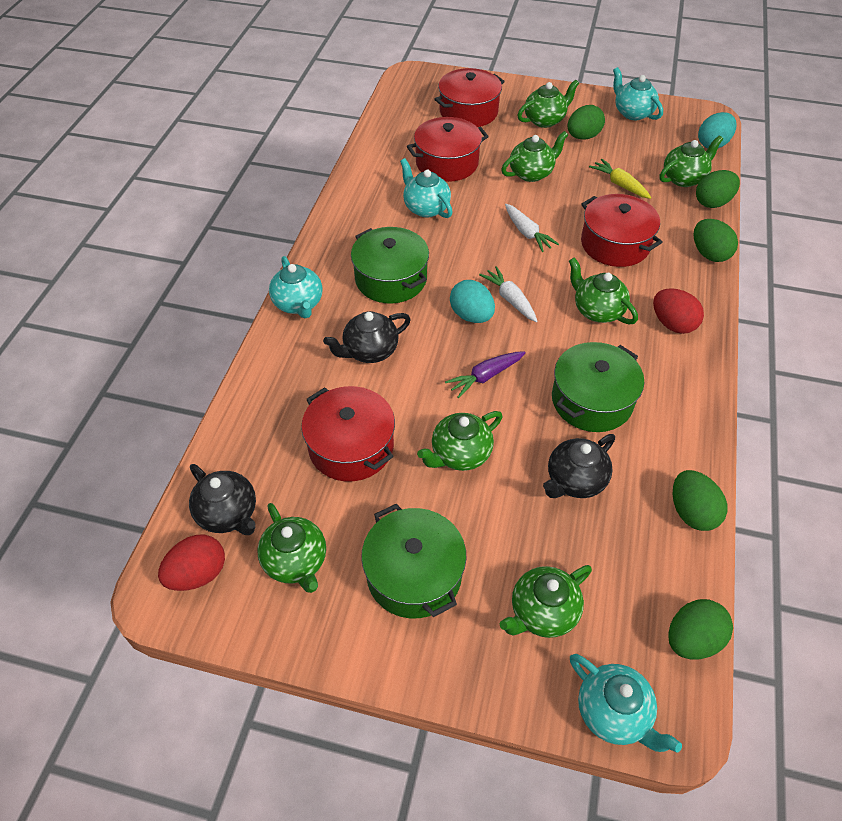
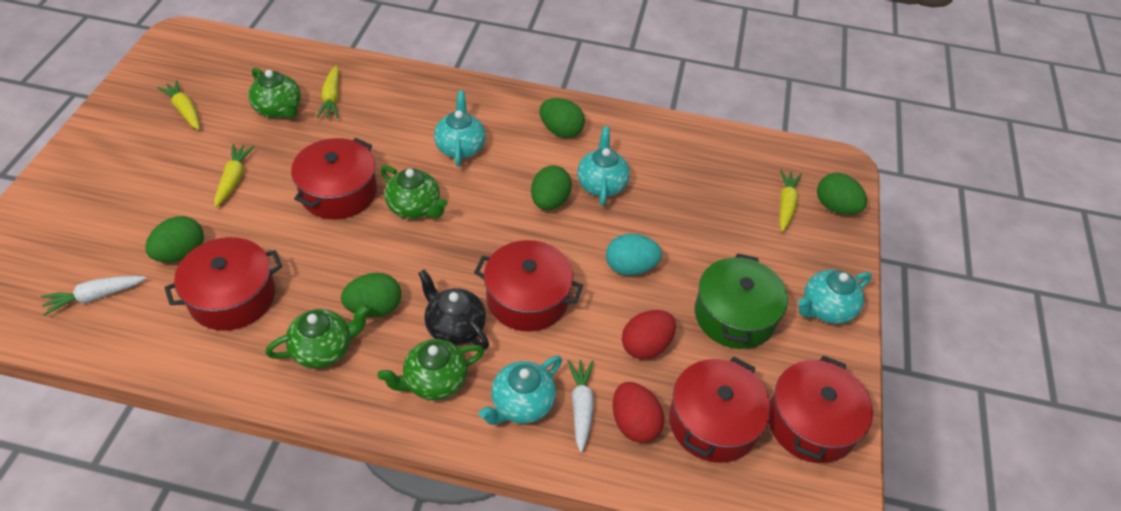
black teapot: [189,464,256,535] [323,311,411,363] [543,434,615,498] = 3 -> [418,269,489,349] = 1
green pot: [351,227,429,304] [361,504,466,618] [552,342,644,432] = 3 -> [694,253,788,349] = 1
green teapot: [257,503,326,593] [417,411,503,471] [500,565,592,638] [501,131,568,182] [517,80,579,128] [569,257,638,324] [660,135,723,187] = 7 -> [248,68,301,118] [265,304,370,368] [377,339,484,400] [380,165,447,219] = 4
purple carrot: [445,351,526,398] = 1 -> none = 0
red pot: [301,386,395,482] [407,117,489,182] [434,68,505,127] [581,194,662,267] = 4 -> [164,237,282,331] [291,138,377,219] [474,240,583,331] [669,357,771,463] [769,356,873,463] = 5
turquoise egg: [450,280,495,323] [698,112,736,148] = 2 -> [606,234,662,276] = 1
yellow carrot: [589,159,651,199] = 1 -> [157,80,199,130] [214,144,255,207] [316,66,339,118] [779,169,802,232] = 4

